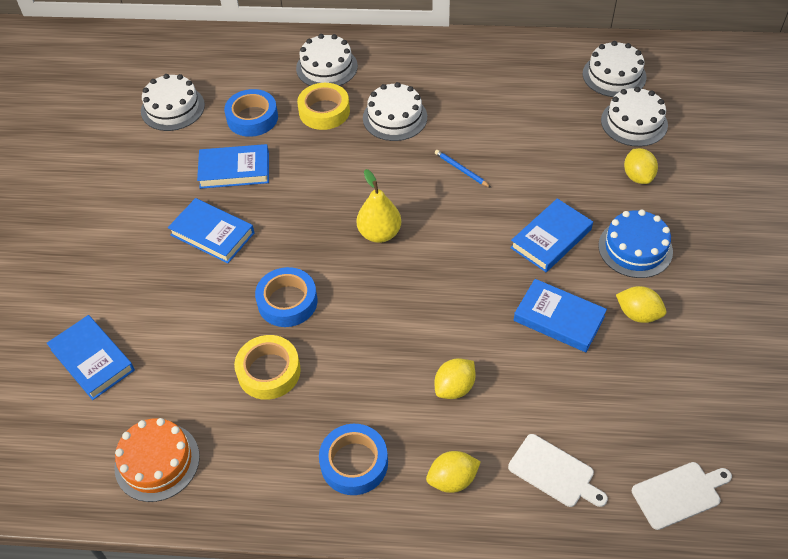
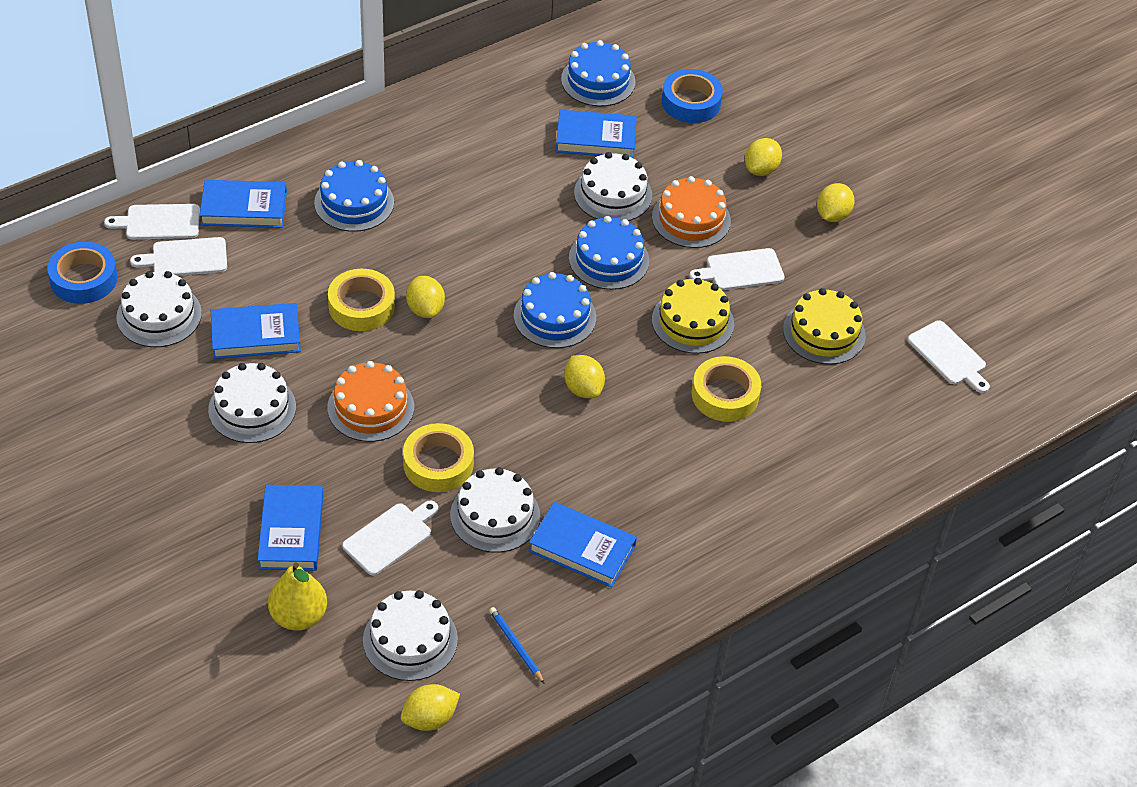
blue cake: [598,209,673,278] = 1 -> [314,160,394,232] [514,272,596,348] [561,40,635,106] [569,216,649,290] = 4
blue tape: [224,89,278,137] [255,267,317,327] [319,424,388,495] = 3 -> [47,242,117,304] [661,69,723,123] = 2
orange cake: [114,418,200,502] = 1 -> [327,361,414,442] [652,176,731,248] = 2
white cutting board: [508,434,608,507] [632,462,732,530] = 2 -> [104,204,200,239] [130,237,227,276] [342,500,438,576] [689,248,785,290] [908,320,990,393] = 5
yellow cake: none = 0 -> [652,278,734,354] [783,288,866,364] = 2
yellow lemon: [426,451,481,493] [435,358,476,399] [616,286,666,323] [624,148,658,184] = 4 -> [401,684,460,731] [406,276,445,318] [564,355,605,398] [745,138,782,176] [817,183,854,222] = 5
yellow tape: [234,335,301,400] [297,83,350,130] = 2 -> [328,269,395,331] [403,423,474,492] [692,356,761,422] = 3

